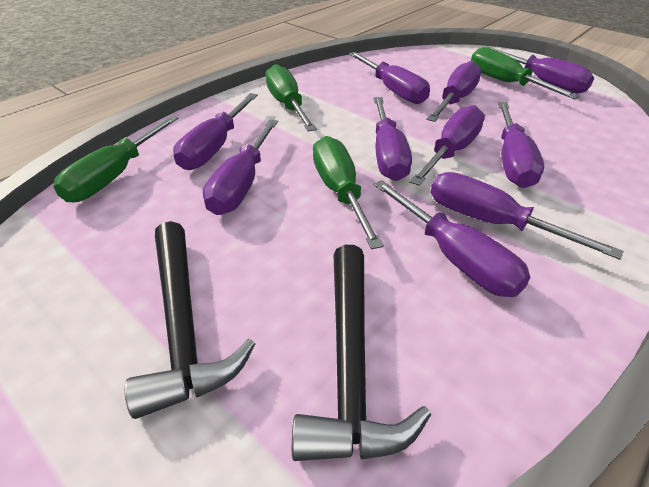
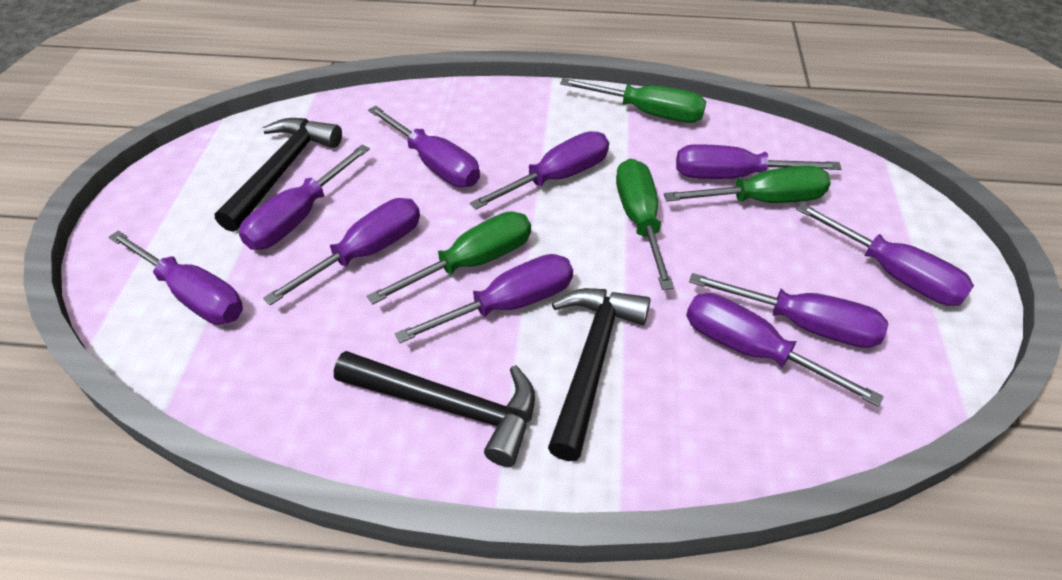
black hammer: [125,221,255,419] [292,245,431,461] = 2 -> [215,118,342,232] [334,351,535,467] [548,288,651,461] = 3

